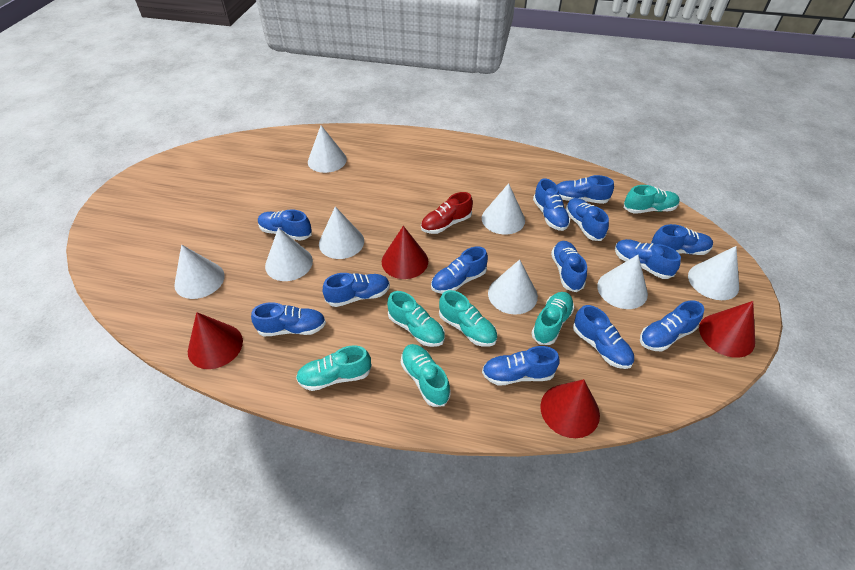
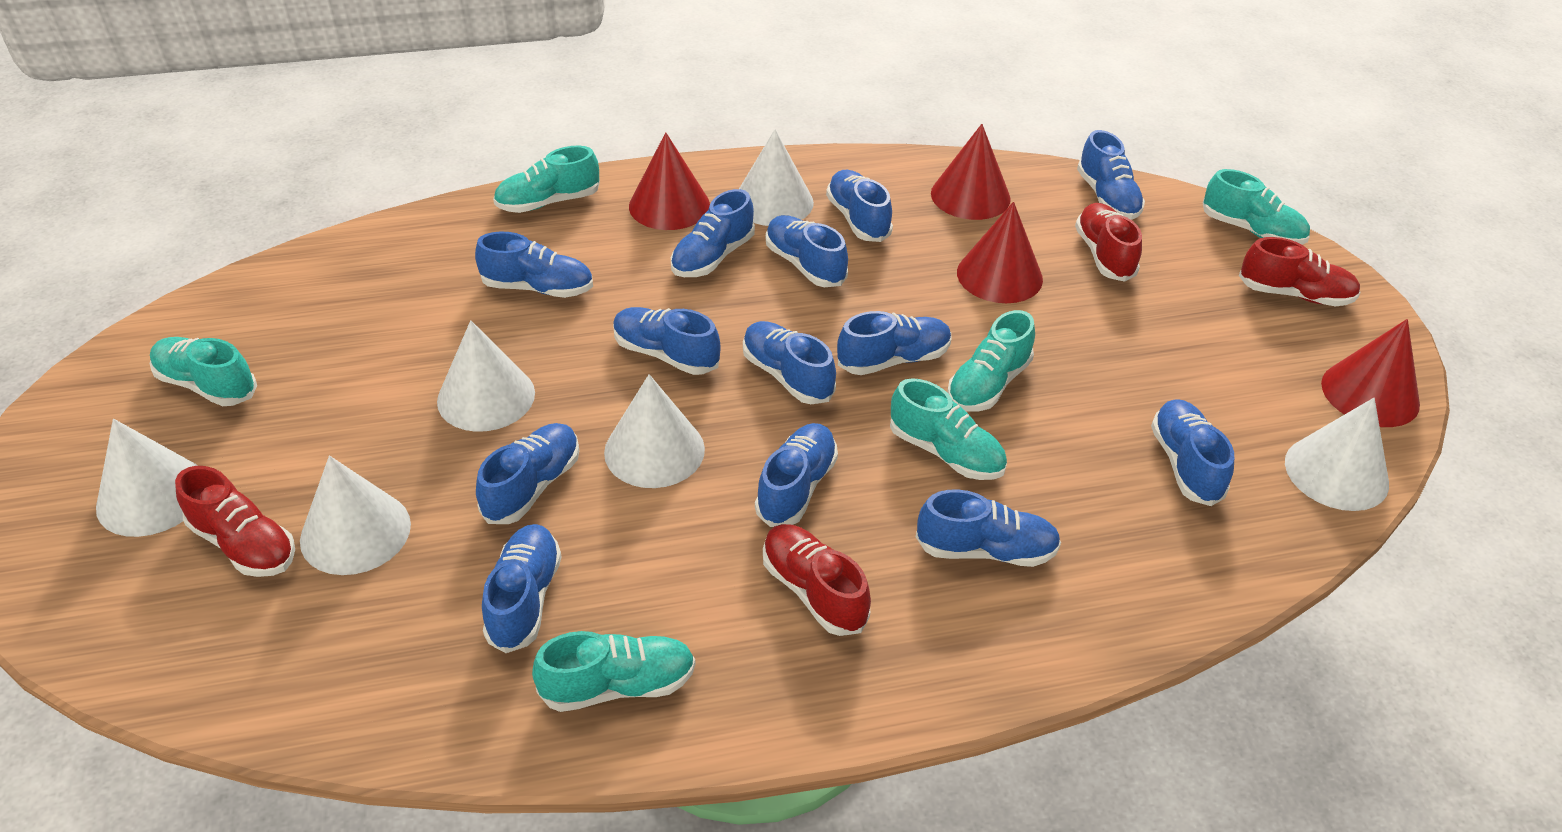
red shoe: [421,192,473,234] = 1 -> [175,466,295,577] [763,524,871,636] [1075,203,1142,282] [1239,237,1361,306] = 4
white cone: [174,245,225,299] [265,228,313,281] [308,125,347,173] [319,207,364,259] [482,183,525,235] [488,259,538,315] [597,255,648,309] [688,246,739,300] = 8 -> [96,419,198,537] [300,455,411,575] [437,320,535,432] [604,374,705,488] [739,129,814,226] [1285,398,1389,511] = 6

